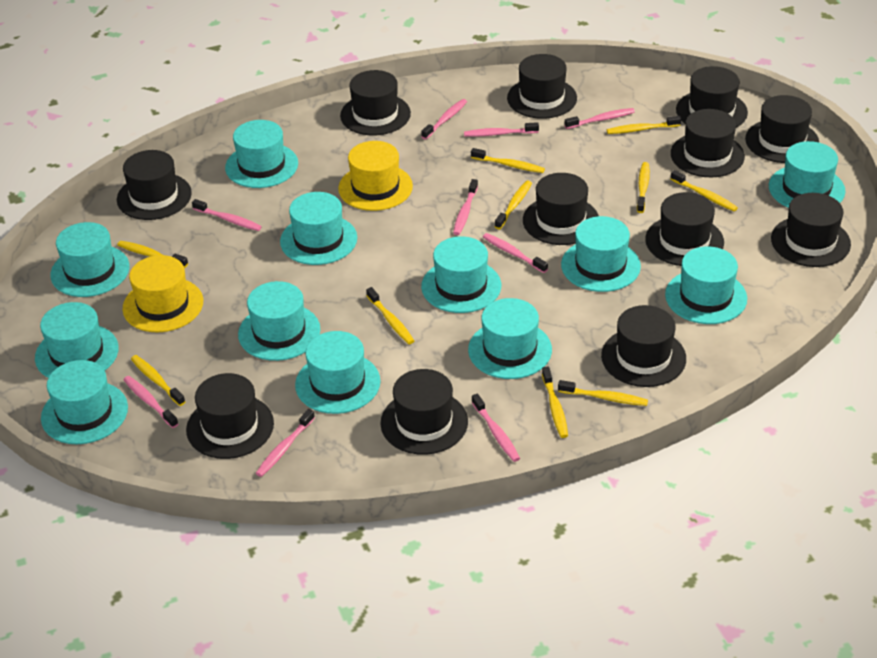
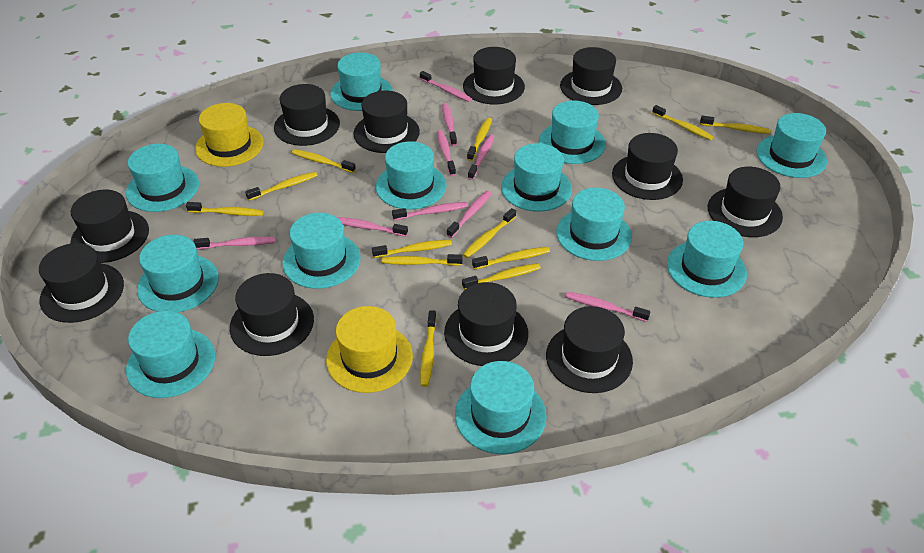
black hat: [117,150,192,220] [186,373,274,459] [340,70,411,135] [380,369,468,455] [507,54,577,119] [523,173,599,245] [601,305,686,387] [645,192,724,266] [671,109,745,177] [676,66,748,128] [745,95,819,163] [771,193,851,267] = 12 -> [39,243,124,323] [70,190,149,263] [230,273,314,356] [274,84,340,146] [354,91,420,153] [444,282,528,366] [463,47,525,105] [546,306,633,393] [560,47,622,105] [612,133,683,200] [708,167,783,237] = 11
yellow toothbrush: [117,241,188,268] [131,355,185,406] [366,287,414,344] [471,148,545,173] [495,181,532,229] [542,366,568,438] [558,380,648,406] [607,116,681,134] [637,162,650,213] [671,170,738,211] = 10 -> [186,202,264,216] [245,172,318,201] [292,149,356,173] [372,240,452,258] [381,254,463,266] [420,310,436,387] [462,208,516,258] [462,263,540,290] [467,118,492,161] [472,247,550,269] [652,105,713,140] [700,115,771,134] = 12

